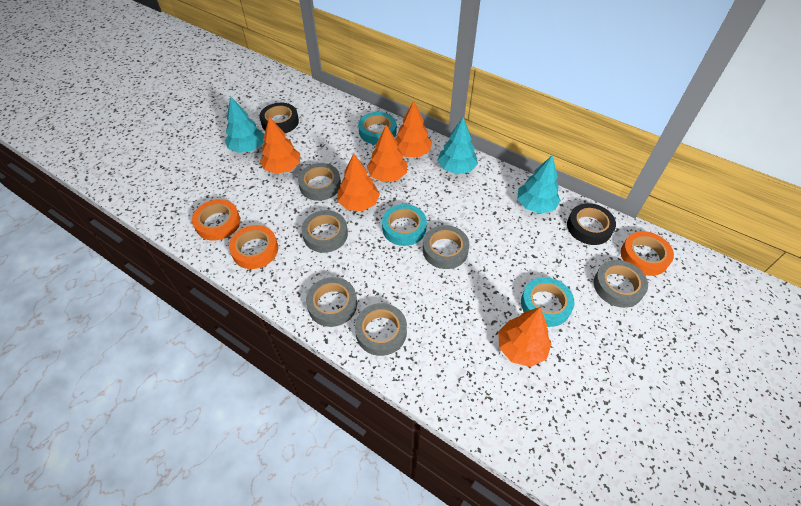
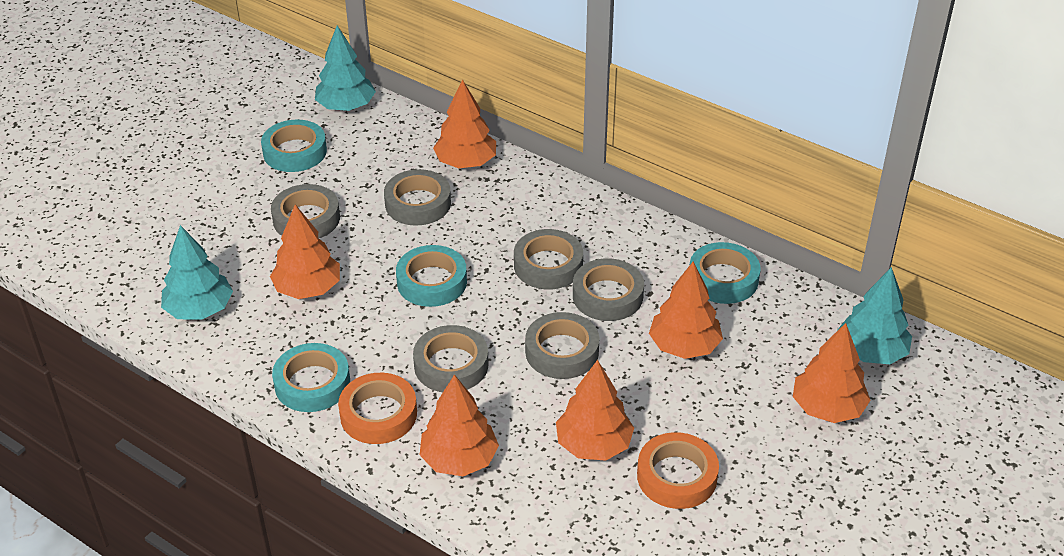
black tape: [259,103,299,133] [567,203,616,245] = 2 -> none = 0
orange tape: [192,199,240,241] [229,225,278,269] [621,231,674,276] = 3 -> [338,373,417,444] [637,432,719,509] = 2
orange tree: [260,117,300,174] [337,153,380,211] [367,125,407,182] [395,101,432,157] [498,307,551,367] = 5 -> [270,205,340,299] [420,374,499,476] [433,79,496,168] [556,360,634,461] [649,262,723,359] [793,323,870,423] = 6
turquoise tape: [358,112,396,145] [382,204,427,246] [521,277,574,327] = 3 -> [261,119,327,172] [272,343,350,412] [396,245,467,307] [689,242,761,304] = 4

